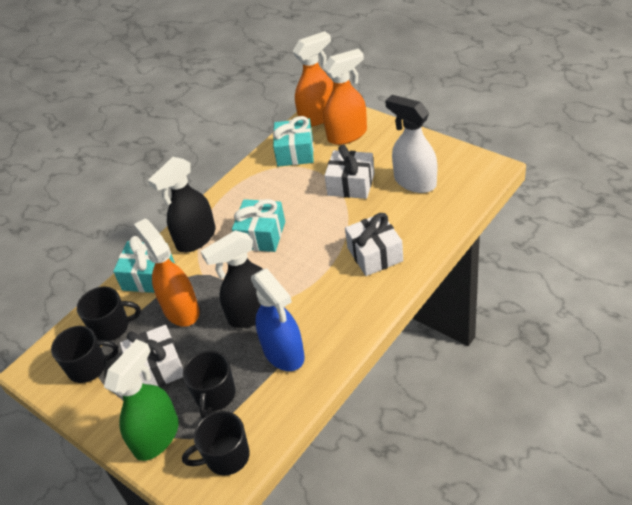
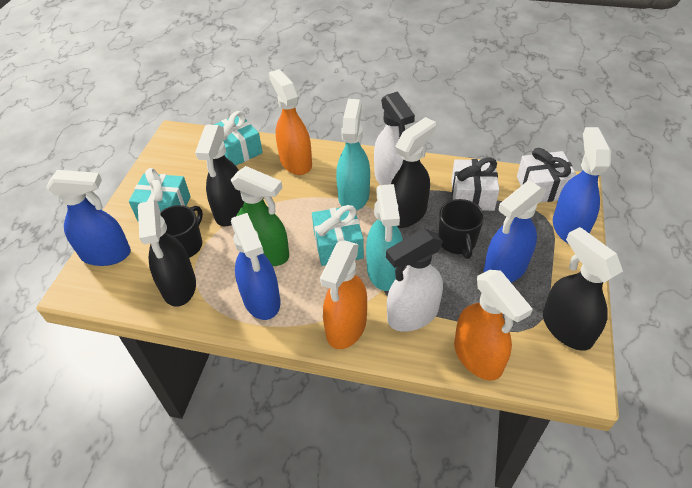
black mug: [51,326,118,383] [77,287,141,341] [182,411,250,476] [183,351,236,418] = 4 -> [160,205,203,258] [438,199,484,259] = 2
black spray bottle: [148,157,216,252] [201,230,263,328] = 2 -> [138,200,196,307] [195,124,244,226] [391,117,436,228] [543,227,623,351] = 4
blue spray bottle: [251,268,305,371] = 1 -> [46,170,131,266] [231,213,281,320] [483,181,546,282] [553,127,611,243] = 4
turquoise spray bottle: none = 0 -> [336,99,370,211] [366,184,403,291] = 2
white gift: [120,325,183,387] [324,145,375,199] [345,213,403,276] = 3 -> [451,158,499,211] [517,148,577,203] = 2
white spray bottle: [385,95,437,193] = 1 -> [374,91,415,185] [386,229,443,332] = 2

